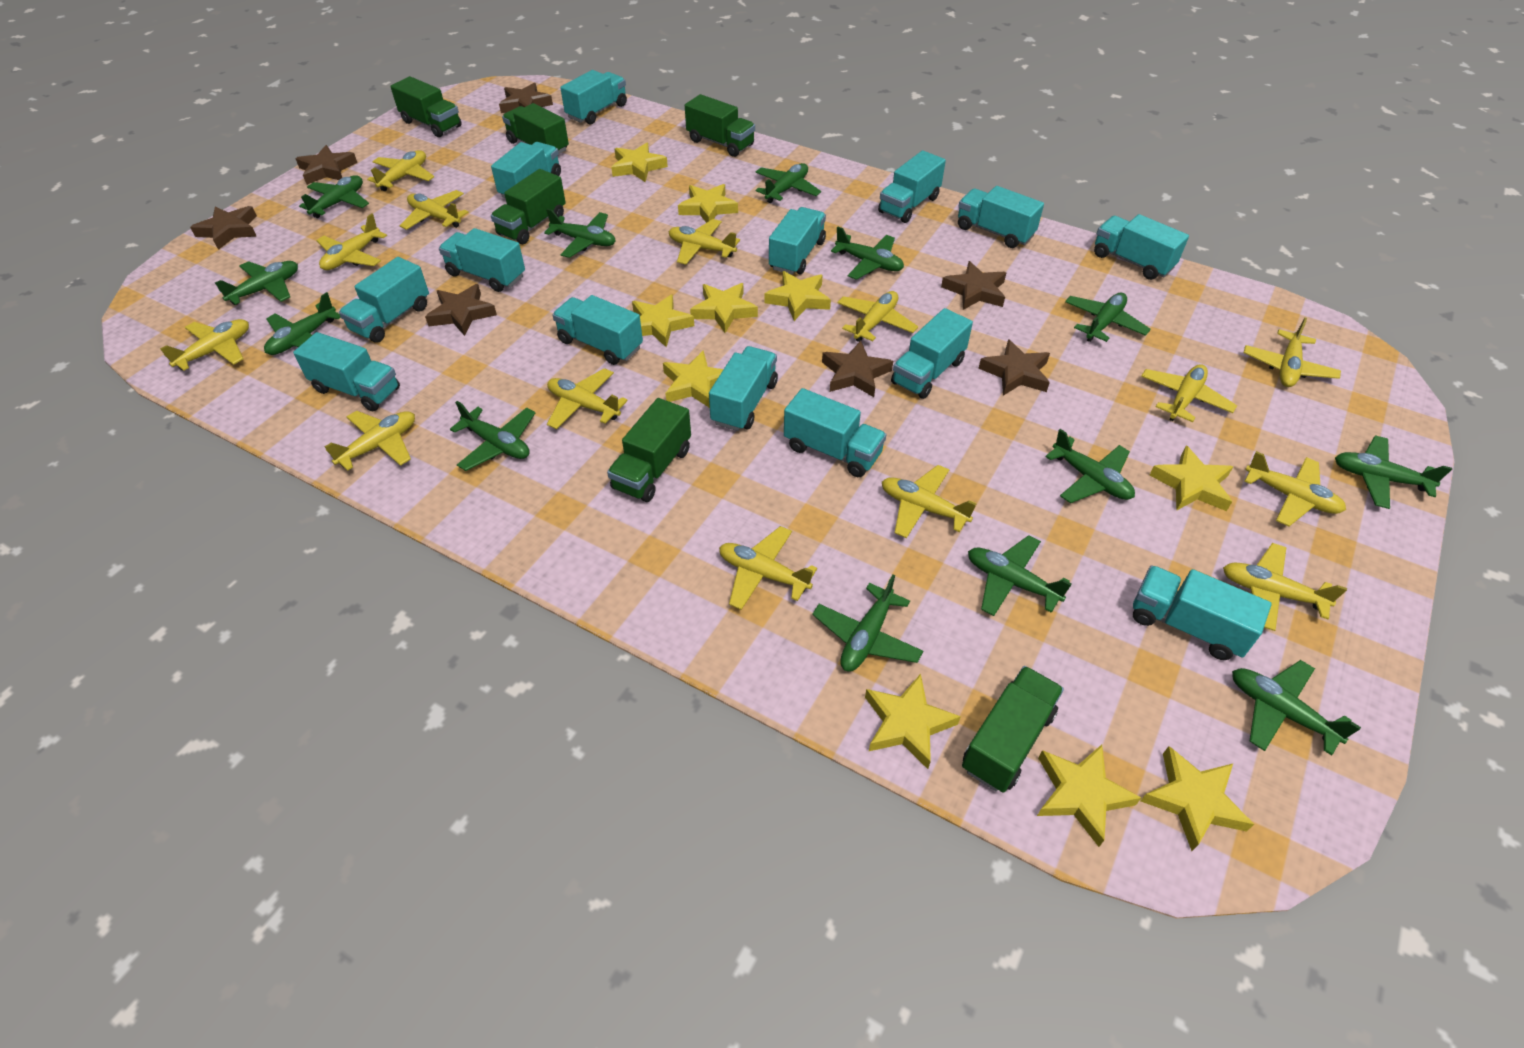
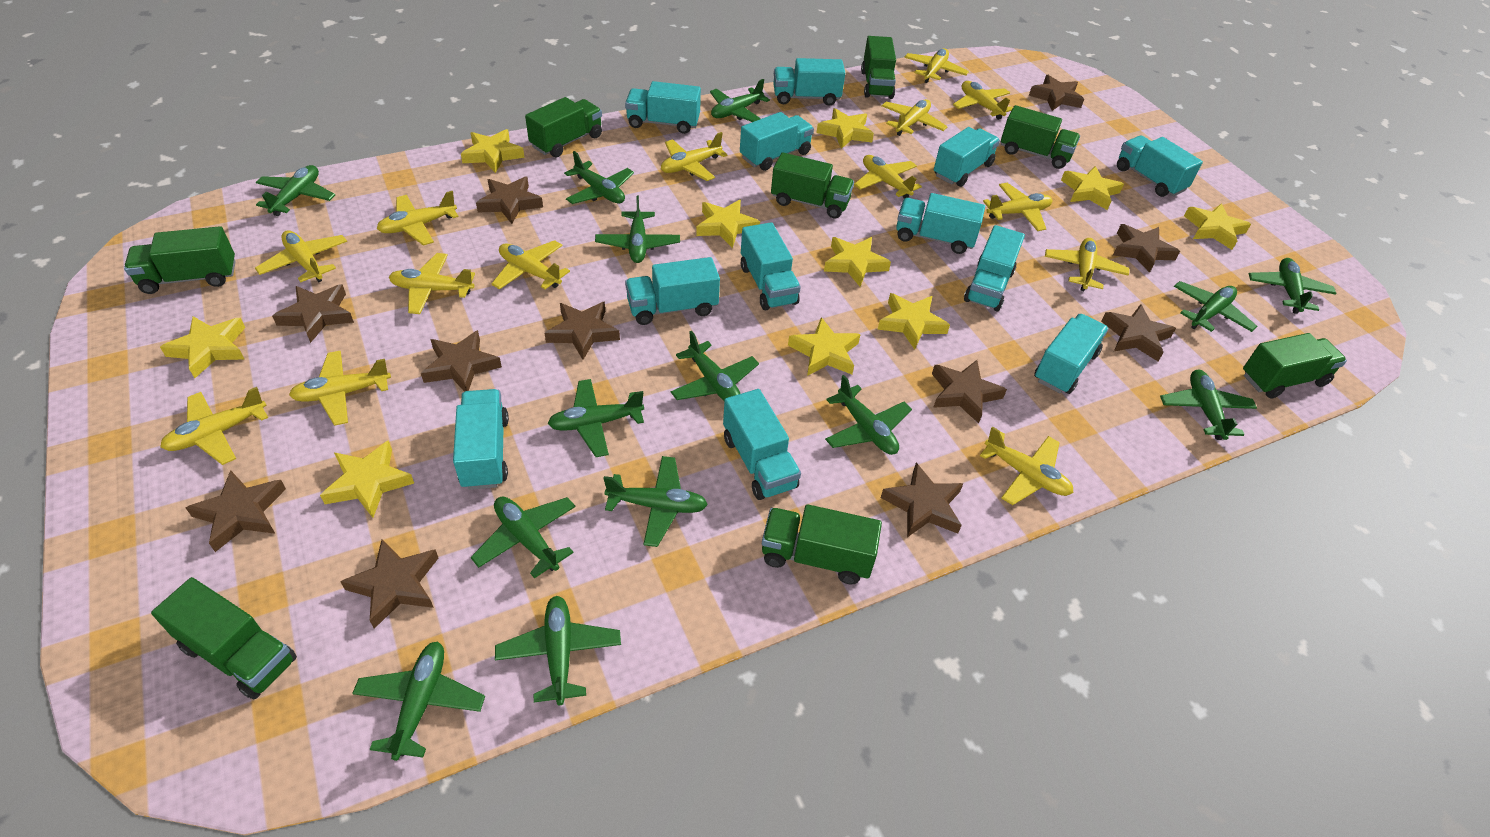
brown star: [190,206,257,250] [295,145,358,185] [425,284,497,336] [499,83,553,113] [822,341,893,397] [941,261,1006,310] [978,339,1050,396] = 7 -> [186,470,286,552] [272,284,354,343] [340,540,438,629] [421,330,502,392] [476,176,543,224] [545,302,620,360] [881,463,963,537] [932,360,1007,423] [1029,75,1084,111] [1101,304,1176,361] [1113,224,1180,273] = 11
green plane: [215,261,298,305] [264,292,341,355] [299,175,369,218] [450,401,535,471] [544,209,616,258] [755,163,821,203] [812,574,923,671] [831,227,904,280] [968,535,1072,616] [1045,429,1135,503] [1065,293,1151,342] [1232,660,1361,755] [1335,436,1452,509] = 13 -> [256,165,335,216] [352,642,485,761] [471,497,576,579] [495,596,621,705] [548,379,644,457] [564,151,634,204] [595,196,680,263] [603,456,708,547] [671,331,759,401] [710,79,770,122] [825,375,912,455] [1160,370,1257,440] [1174,281,1257,332] [1249,258,1337,314] = 14
green truck: [390,76,462,138] [491,169,566,244] [502,103,569,154] [607,398,691,502] [685,94,755,157] [962,666,1064,792] = 6 -> [124,226,235,294] [151,577,297,700] [525,97,602,157] [762,504,882,585] [771,153,854,219] [861,36,896,99] [1001,105,1080,169] [1243,333,1347,399] = 8
turquoise truck: [293,332,400,411] [339,257,429,343] [439,228,525,292] [491,142,561,198] [552,295,643,365] [560,70,627,124] [709,346,778,431] [769,207,826,275] [784,388,886,477] [878,150,946,223] [891,308,973,399] [958,186,1044,248] [1094,214,1189,280] [1133,566,1272,660] = 14 -> [453,389,509,490] [625,81,701,134] [625,257,720,325] [723,389,801,500] [740,112,814,171] [741,222,801,311] [773,58,845,106] [896,193,985,254] [934,127,1000,187] [964,225,1025,312] [1034,314,1109,394] [1117,135,1203,197] = 12

